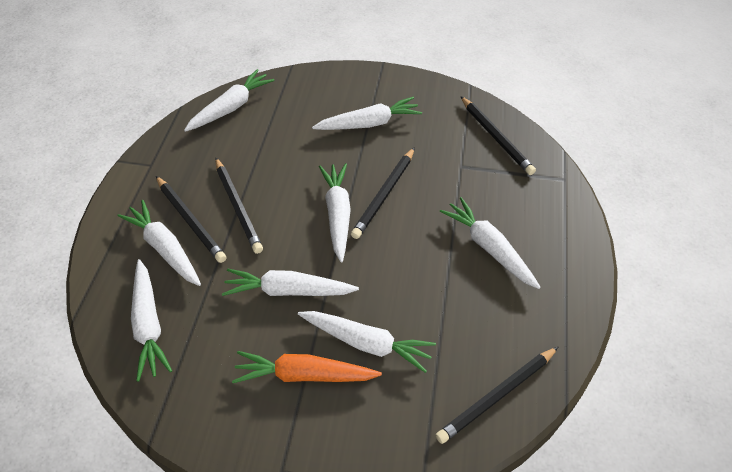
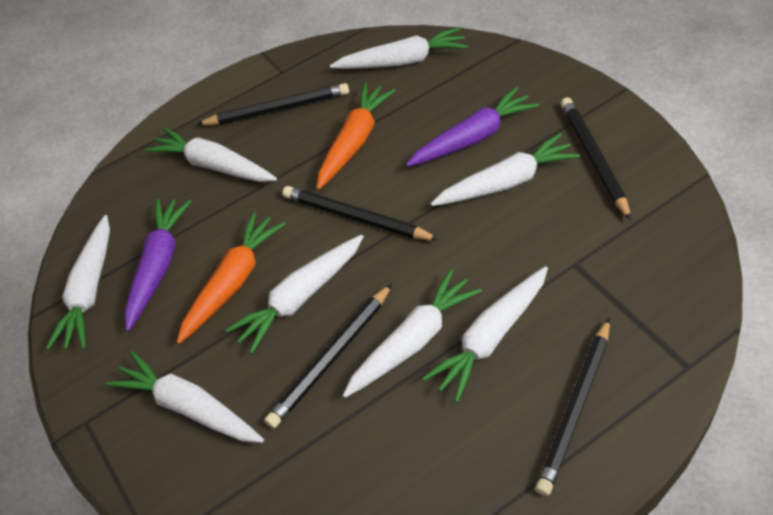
orange carrot: [232,351,382,383] = 1 -> [177,212,285,344] [317,83,396,190] = 2
purple carrot: none = 0 -> [125,199,191,331] [406,87,539,167] = 2

